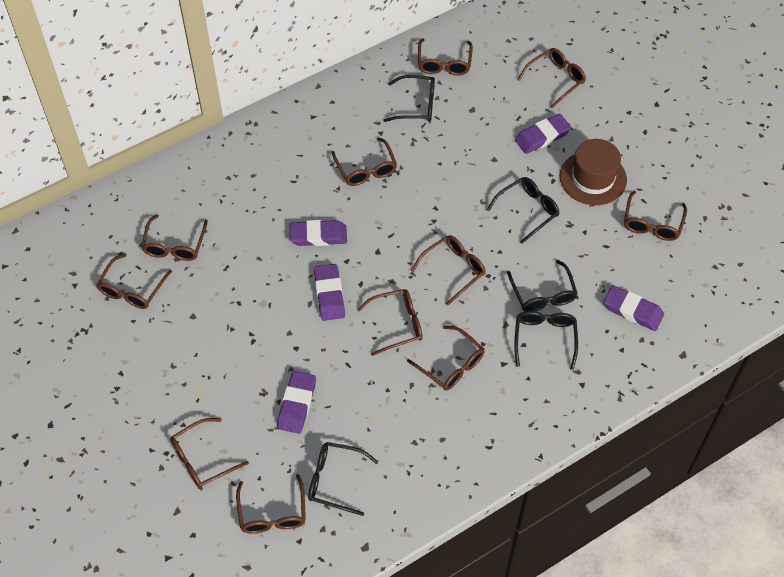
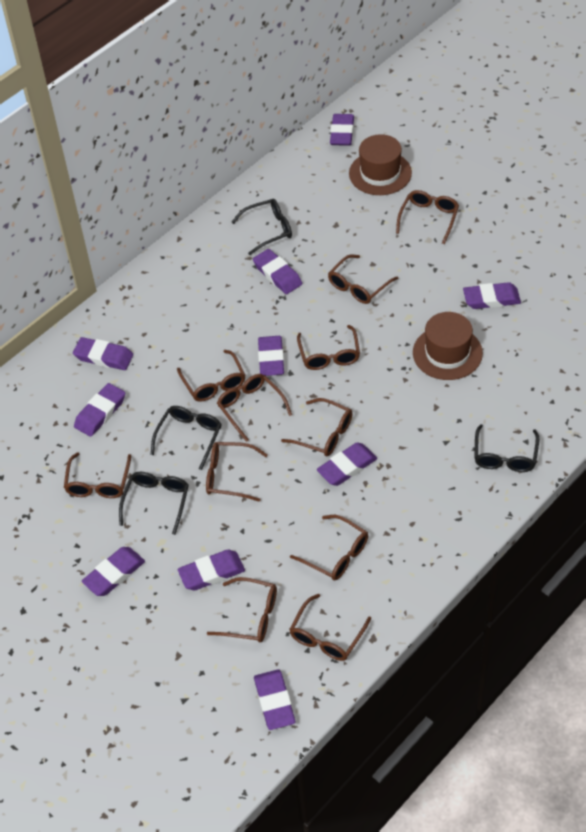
black glasses: [308,442,378,516] [384,75,435,122] [487,177,559,244] [507,260,578,311] [514,311,578,370] = 5 -> [119,472,189,535] [151,406,222,470] [232,199,292,255] [474,424,539,472] = 4
brown hat: [560,139,627,205] = 1 -> [349,134,412,195] [413,312,483,380] = 2
purple eraser: [277,371,316,434] [290,220,347,246] [314,264,345,321] [515,114,571,154] [603,285,664,331] = 5 -> [73,337,133,370] [74,383,125,437] [82,547,145,596] [178,550,245,590] [253,249,302,294] [254,669,295,730] [258,336,284,376] [317,442,377,486] [330,114,354,146] [463,282,521,309] = 10

